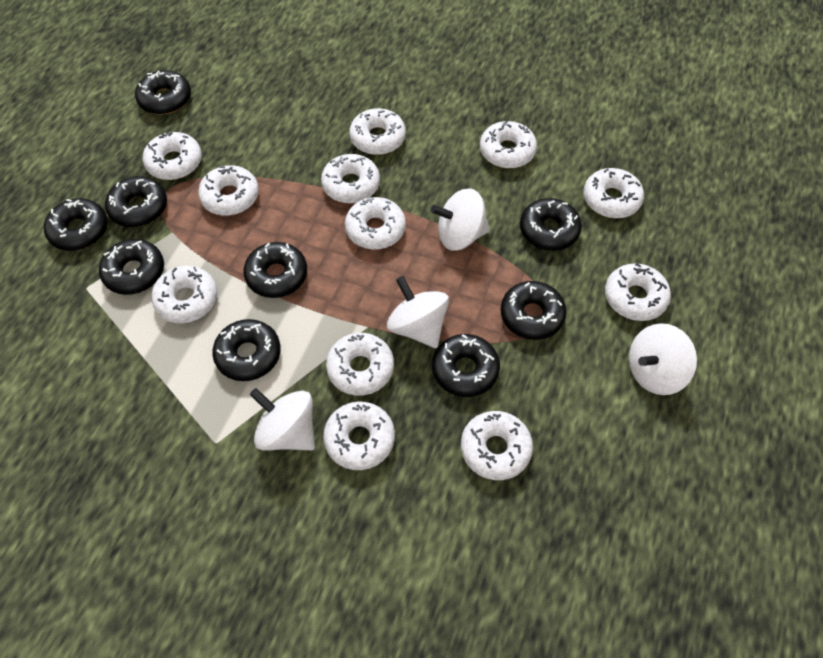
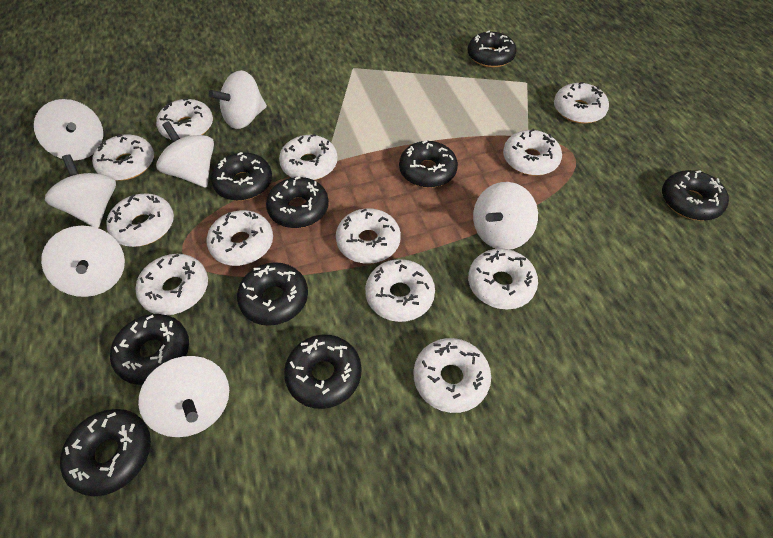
white spinning top: [250,388,315,451] [387,276,449,348] [431,188,490,251] [629,323,697,395] = 4 -> [34,99,103,160] [41,226,125,297] [45,154,116,228] [138,356,229,437] [156,121,214,188] [209,70,267,129] [473,182,538,250] = 7

